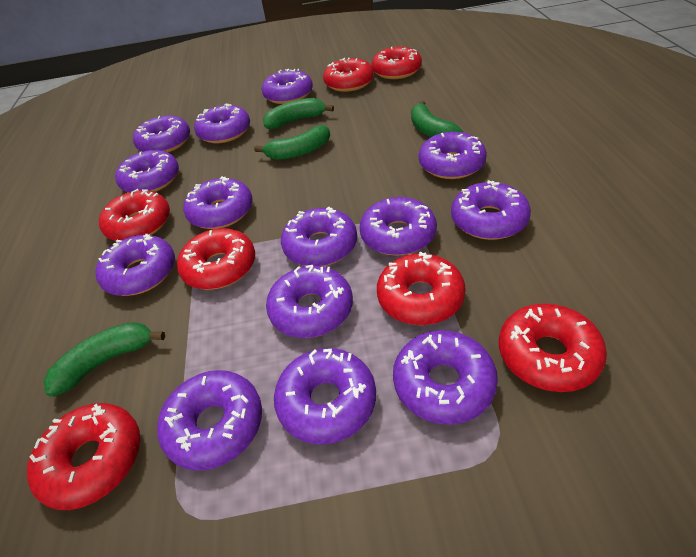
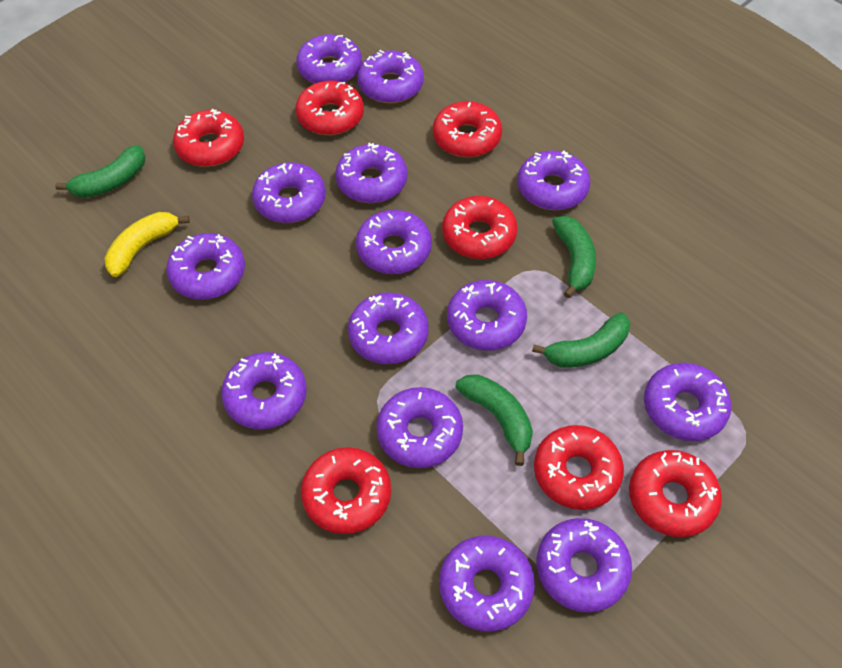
yellow banana: none = 0 -> [104,212,190,277] = 1

